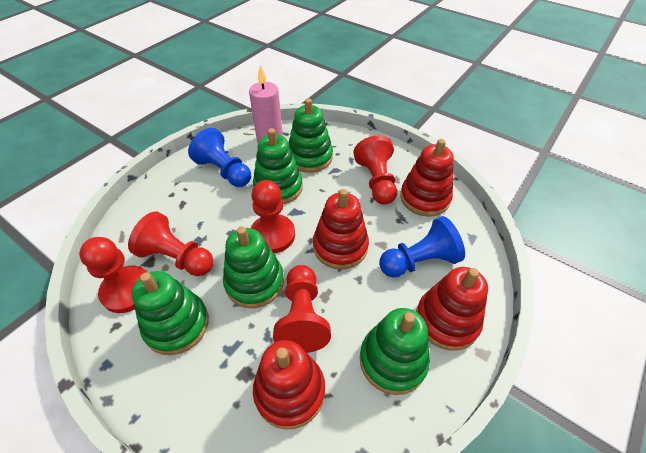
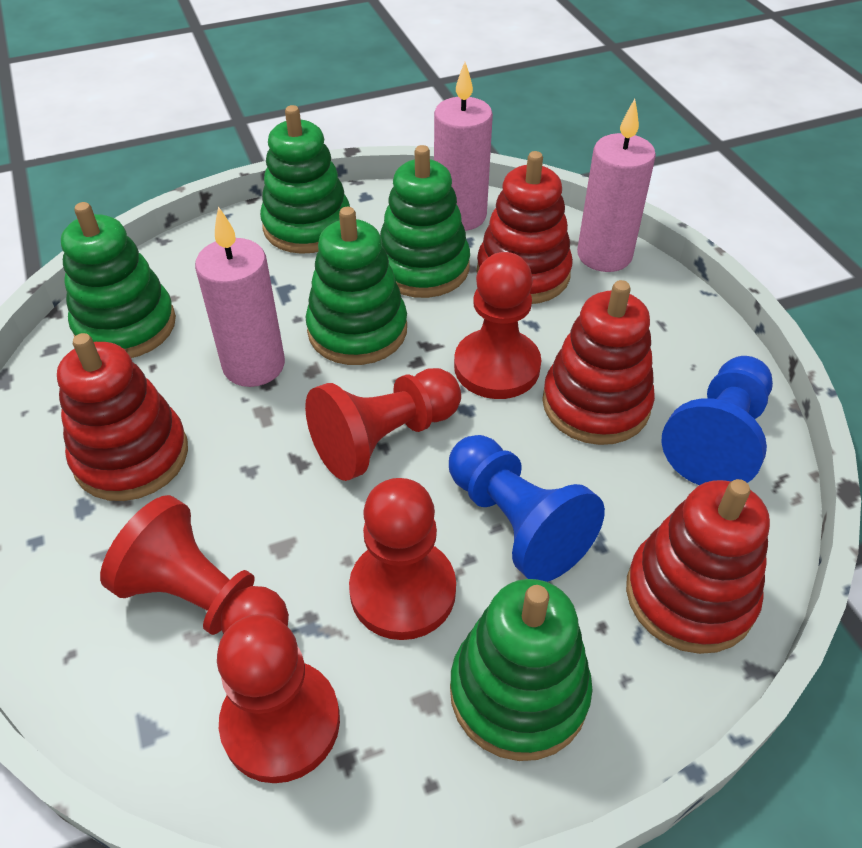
pink candle: [249,65,283,142] = 1 -> [195,206,285,387] [434,62,493,231] [577,99,656,272] = 3

